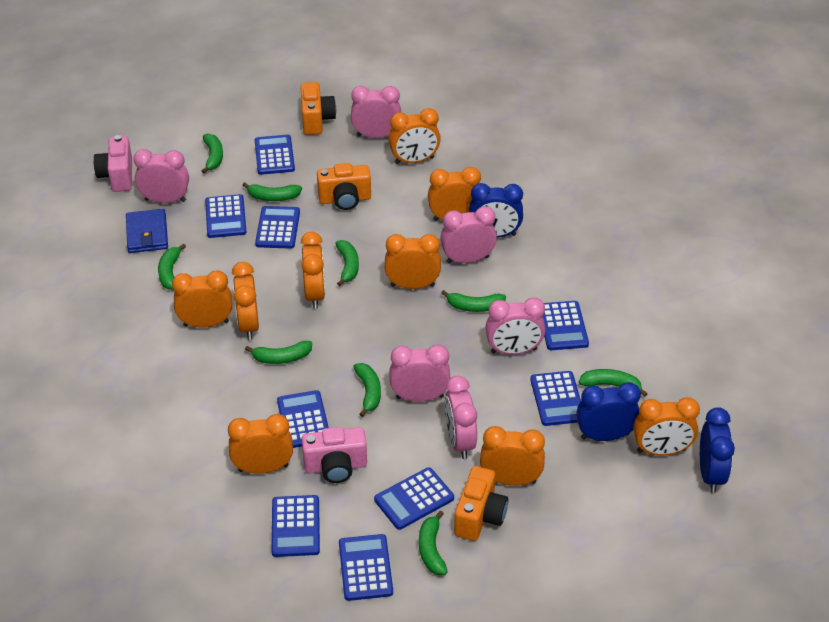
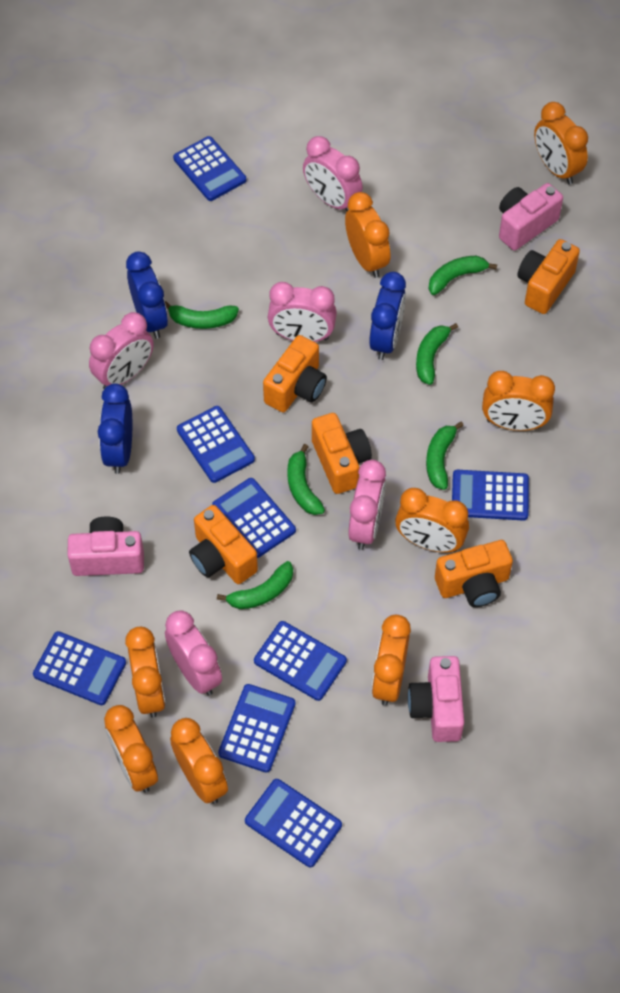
blue calculator: [205,194,247,238] [255,135,295,175] [255,206,300,249] [271,495,320,557] [277,390,329,448] [339,534,393,601] [374,467,454,530] [530,371,581,426] [543,301,589,350] = 9 -> [33,631,126,705] [173,136,246,201] [177,406,255,483] [212,478,296,558] [218,684,296,773] [245,779,342,868] [254,621,347,701] [452,470,529,521] = 8
blue wallet: [126,209,168,253] = 1 -> none = 0
green banana: [158,244,186,290] [202,133,223,173] [243,182,302,201] [245,341,312,364] [335,240,359,286] [353,363,381,417] [419,510,448,575] [441,290,506,312] [579,369,647,397] = 9 -> [165,301,239,329] [217,561,293,609] [287,444,325,515] [416,323,458,385] [426,422,464,490] [429,256,497,295] = 6
orange camera: [300,82,336,135] [317,163,371,210] [454,466,508,541] = 3 -> [189,505,258,584] [263,335,327,412] [312,413,372,494] [435,540,513,607] [517,239,580,314] = 5
orange clock: [172,270,232,328] [228,414,293,474] [232,262,259,340] [301,232,325,309] [385,234,441,289] [388,108,441,164] [428,167,481,221] [480,426,545,486] [633,397,700,455] = 9 -> [104,705,158,793] [125,627,165,718] [170,718,228,804] [345,192,390,278] [372,615,411,706] [395,488,469,553] [482,371,555,431] [534,102,588,185] = 8
pink camera: [94,135,132,192] [302,427,367,483] = 2 -> [67,516,144,576] [408,656,464,742] [499,183,563,251] = 3
pink clock: [133,149,189,203] [351,86,401,138] [389,344,450,402] [440,206,497,263] [445,376,477,459] [485,297,546,355] = 6 -> [89,312,154,389] [165,610,222,696] [268,282,337,342] [303,136,363,211] [348,460,386,550] = 5

